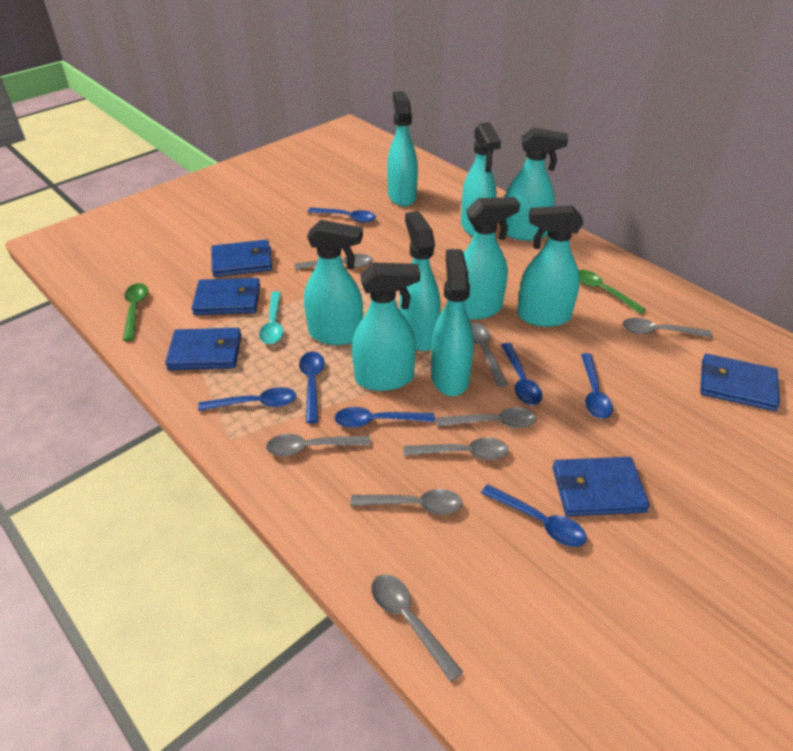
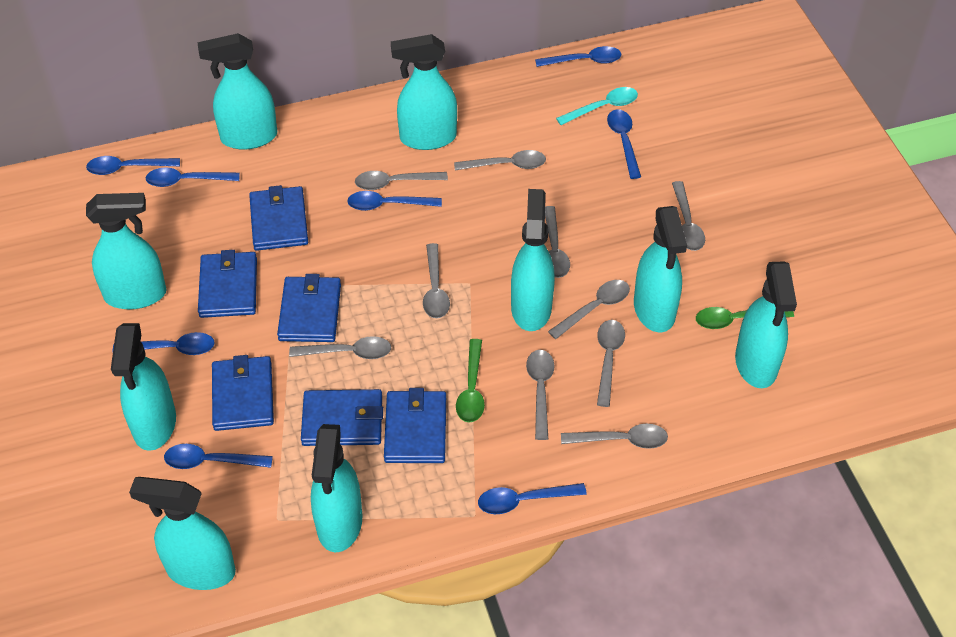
blue spoon: [198,387,297,411] [299,351,325,423] [308,208,376,223] [335,407,435,428] [481,484,587,547] [501,343,542,405] [581,353,613,419] = 7 -> [86,156,180,175] [113,332,215,355] [146,168,240,187] [164,444,273,469] [347,191,442,211] [478,483,587,514] [535,46,621,67] [607,109,641,179] = 8
blue wallet: [165,328,241,370] [192,278,260,315] [211,240,272,277] [553,457,650,516] [700,354,780,411] = 5 -> [198,250,257,318] [212,355,274,431] [249,185,308,251] [277,274,341,342] [301,389,383,446] [384,388,446,463] = 6
grey spoon: [266,434,370,456] [295,254,373,270] [350,489,462,515] [371,574,463,682] [404,437,508,460] [436,407,536,428] [471,323,508,387] [622,318,712,338] = 8 -> [289,336,391,359] [355,171,448,190] [423,243,450,318] [454,150,546,171] [526,350,555,440] [545,206,570,278] [548,280,630,339] [561,424,668,449] [597,320,625,407] [672,181,705,251] = 10

